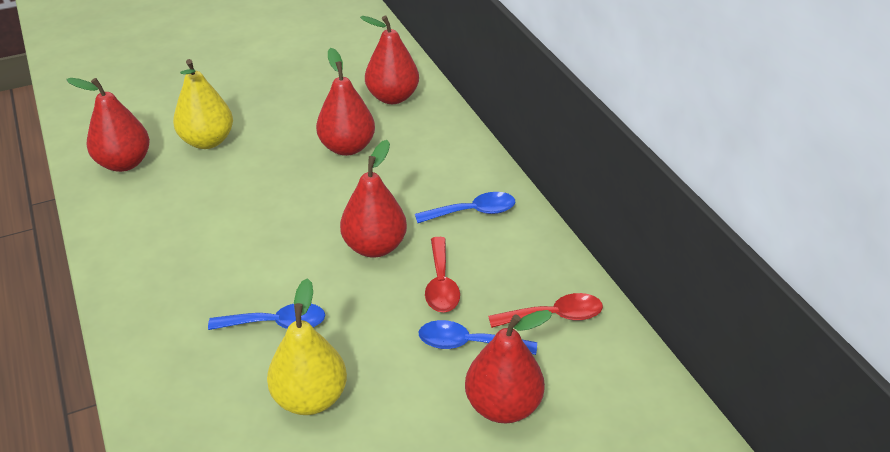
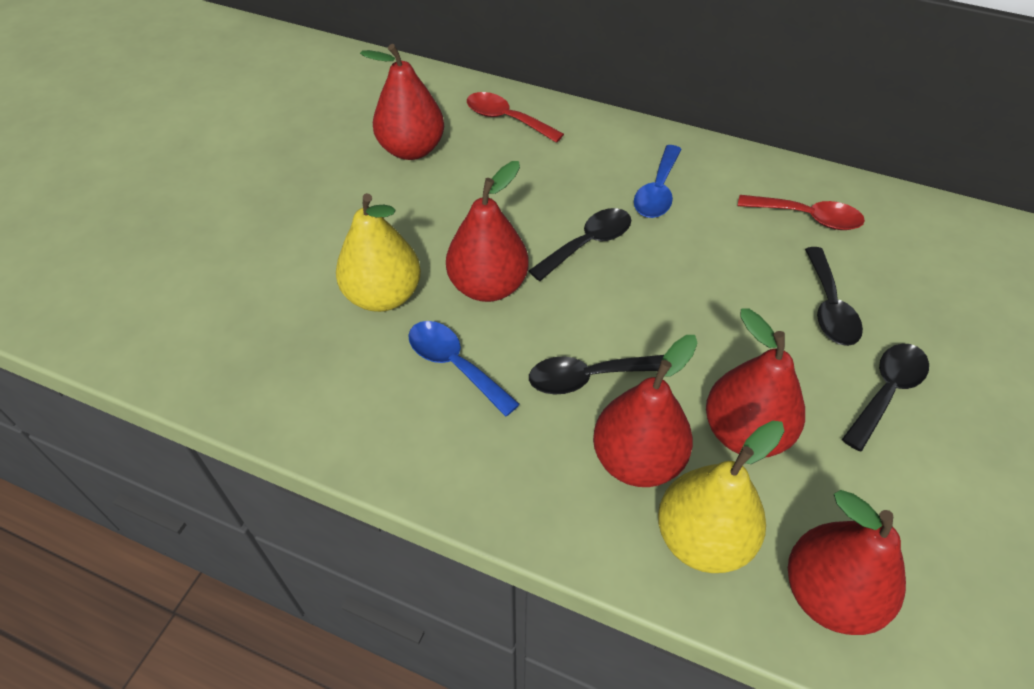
black spoon: none = 0 -> [529,208,631,281] [529,355,664,395] [805,247,863,346] [842,344,929,451] = 4
blue spoon: [208,304,325,330] [415,192,515,223] [419,320,537,355] = 3 -> [408,321,520,417] [634,145,682,218] = 2

